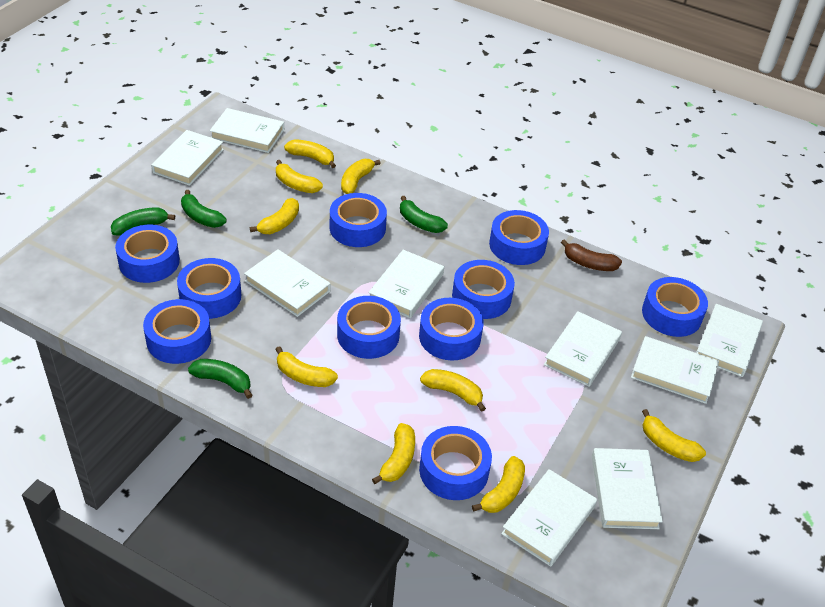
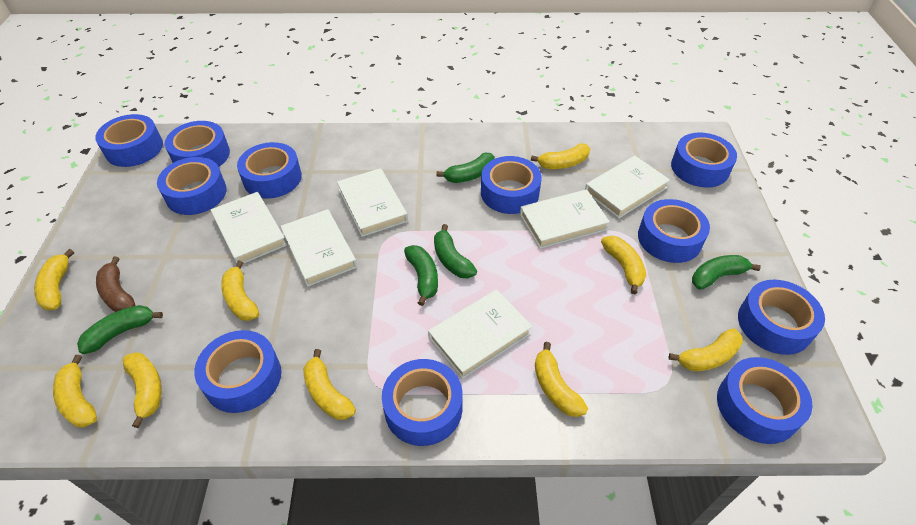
blue tape: [115,225,180,283] [143,299,211,364] [177,258,241,319] [330,193,387,247] [337,296,401,359] [419,298,484,360] [419,426,492,500] [452,260,515,319] [489,210,549,265] [642,277,708,337] = 10 -> [95,114,163,167] [157,157,227,215] [165,121,230,167] [194,330,281,413] [237,142,302,199] [382,359,463,446] [481,156,542,214] [638,199,710,263] [671,133,737,187] [717,357,813,444] [738,280,825,355] = 11
green banana: [111,207,175,236] [181,190,226,228] [188,359,252,399] [400,196,448,233] = 4 -> [77,305,163,354] [404,245,438,306] [434,224,477,278] [436,153,495,183] [692,255,761,289] = 5
white book: [151,130,224,186] [210,108,284,153] [244,249,330,317] [368,250,444,318] [501,469,597,567] [544,311,622,387] [592,448,663,529] [631,336,719,404] [696,304,763,377] = 9 -> [211,192,287,264] [280,209,357,287] [337,168,408,237] [428,289,532,379] [520,189,610,249] [585,156,670,219] = 6

